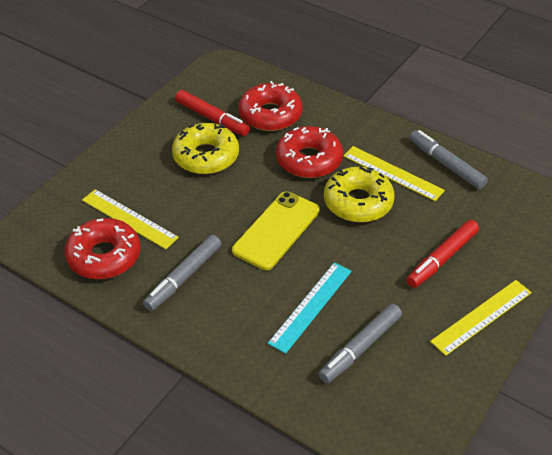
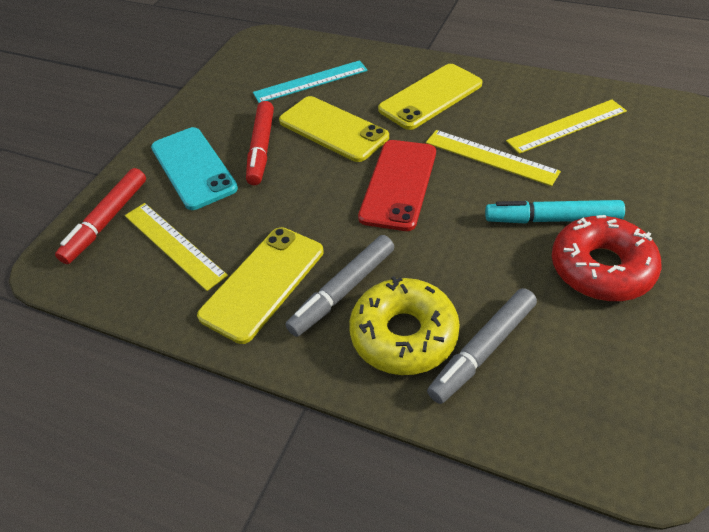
grey marker: [143,235,221,311] [319,304,402,383] [410,130,488,189] = 3 -> [285,235,394,337] [427,288,537,404] = 2
red donut: [65,218,141,279] [239,81,302,131] [276,126,343,178] = 3 -> [552,215,662,301] = 1
red phone: none = 0 -> [358,140,436,231] = 1
turquoise marker: none = 0 -> [485,200,625,224] = 1
turquoise phone: none = 0 -> [151,127,238,210] = 1
yellow donut: [172,123,239,174] [324,167,395,222] = 2 -> [349,276,460,375] = 1
yellow phone: [232,191,320,270] = 1 -> [197,227,323,344] [279,96,389,162] [378,64,482,130] = 3

